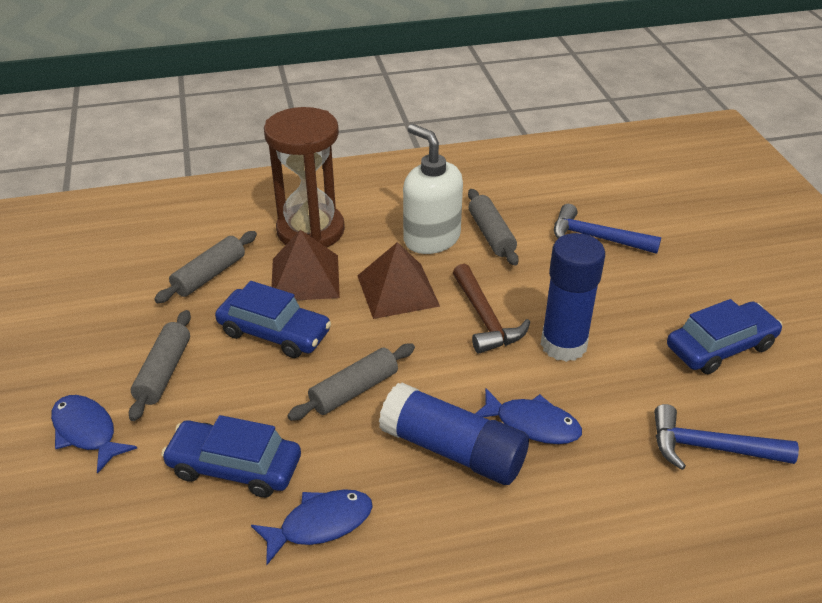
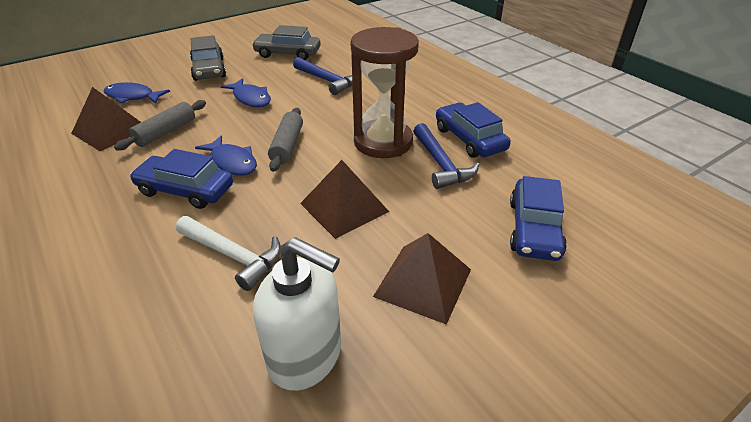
blue glue stick: [379,383,529,485] [541,233,605,362] = 2 -> none = 0
brown hammer: [453,264,530,354] = 1 -> none = 0
brown pyramid: [272,230,340,300] [357,242,440,319] = 2 -> [71,87,141,151] [300,160,389,239] [373,233,471,325] = 3
grey car: none = 0 -> [190,35,226,81] [252,25,321,60] = 2
grey rolling pin: [129,310,191,421] [154,231,257,303] [287,344,415,421] [468,189,519,266] = 4 -> [114,100,206,150] [268,108,303,172] = 2
white hammer: none = 0 -> [176,216,281,291] = 1

